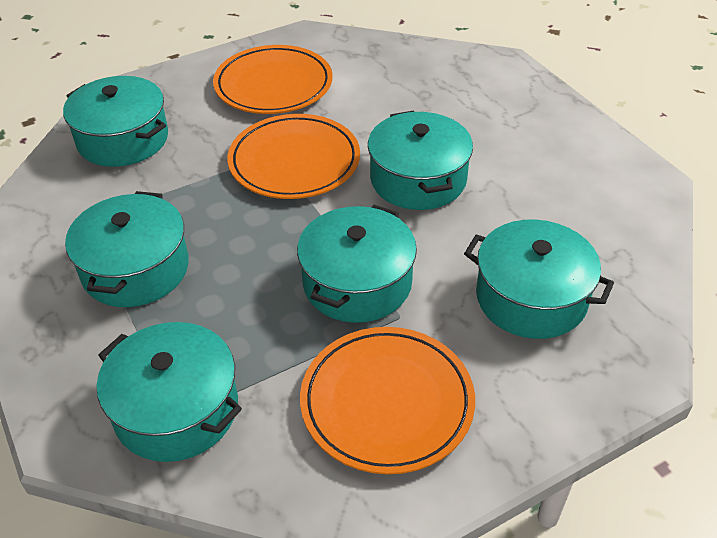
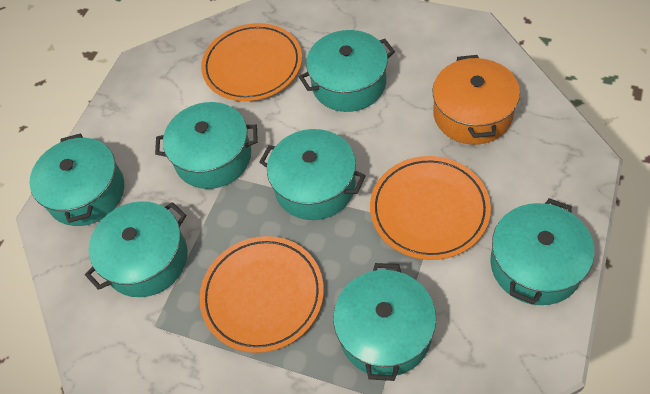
orange pot: none = 0 -> [432,55,520,145] = 1
turquoise pot: [63,76,168,167] [65,191,189,307] [97,322,242,462] [297,205,417,323] [368,110,473,210] [464,220,614,339] = 6 -> [30,133,124,226] [85,201,187,297] [155,102,258,189] [259,129,366,220] [299,30,395,112] [333,263,436,381] [490,198,594,305] = 7

